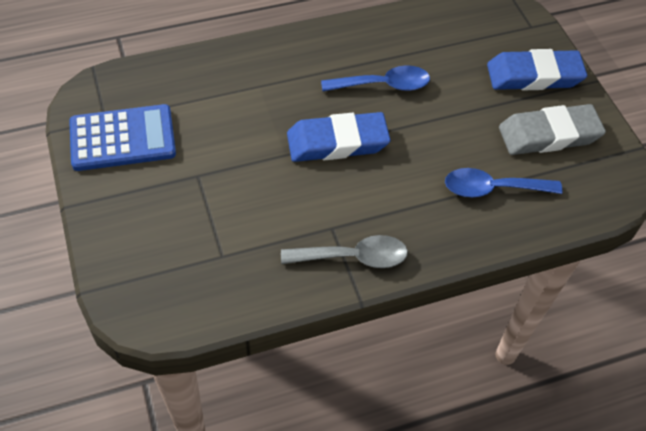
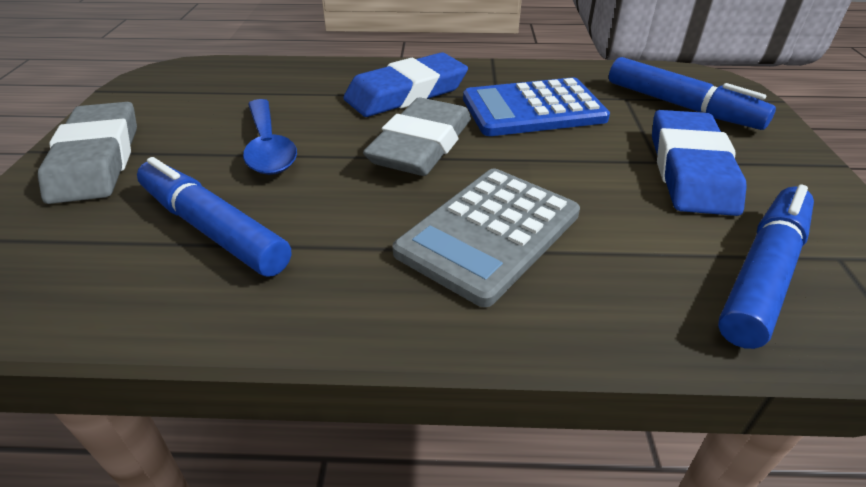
blue marker: none = 0 -> [137,157,291,277] [609,57,776,130] [718,184,814,349] = 3
blue spoon: [321,65,430,91] [445,168,563,197] = 2 -> [243,99,297,175] = 1
grey calculator: none = 0 -> [393,169,580,307] = 1
grey eraser: [499,104,606,155] = 1 -> [38,102,137,204] [363,98,471,176] = 2
grey spoon: [281,235,408,268] = 1 -> none = 0

